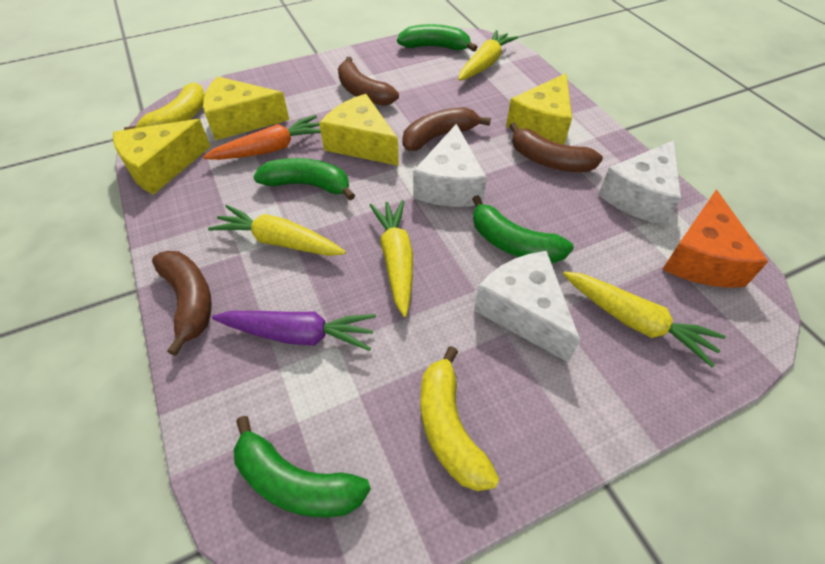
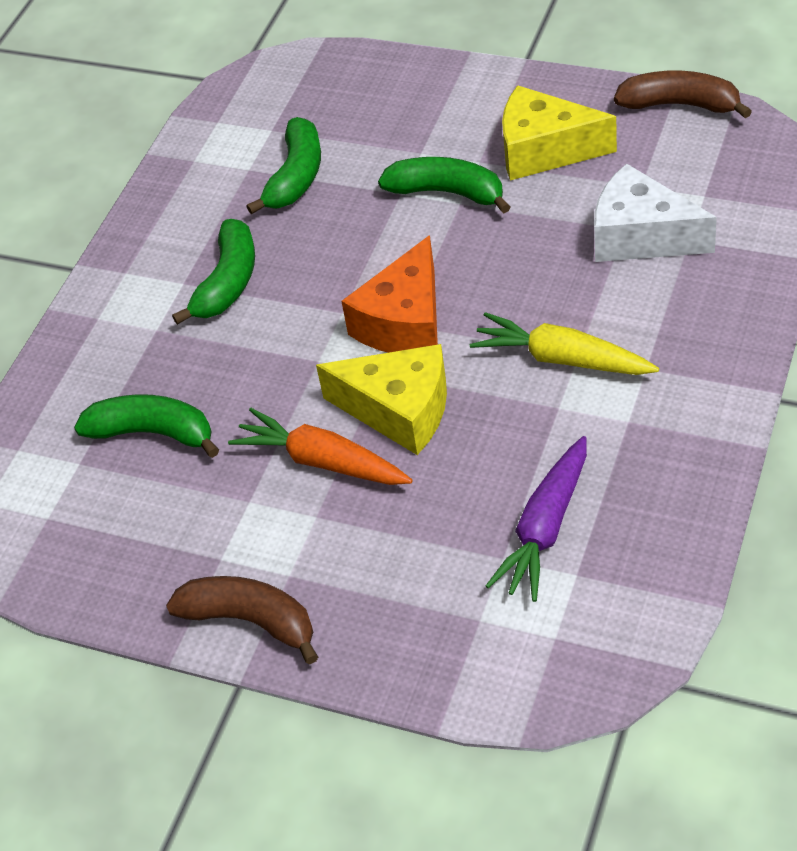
brown banana: [152,251,212,356] [338,57,399,106] [403,107,491,151] [509,122,603,172] = 4 -> [166,576,318,664] [614,71,752,118] = 2
white cheese: [413,124,487,207] [474,251,580,363] [598,140,681,225] = 3 -> [594,163,717,262] = 1
yellow banana: [124,82,205,130] [420,346,499,491] = 2 -> none = 0
yellow carrot: [208,205,346,256] [370,200,413,317] [458,30,518,81] [563,271,726,367] = 4 -> [470,312,659,375] = 1
yellow cheese: [113,119,211,195] [203,76,289,141] [319,94,399,166] [506,73,572,145] = 4 -> [316,344,447,455] [502,85,617,180] = 2

